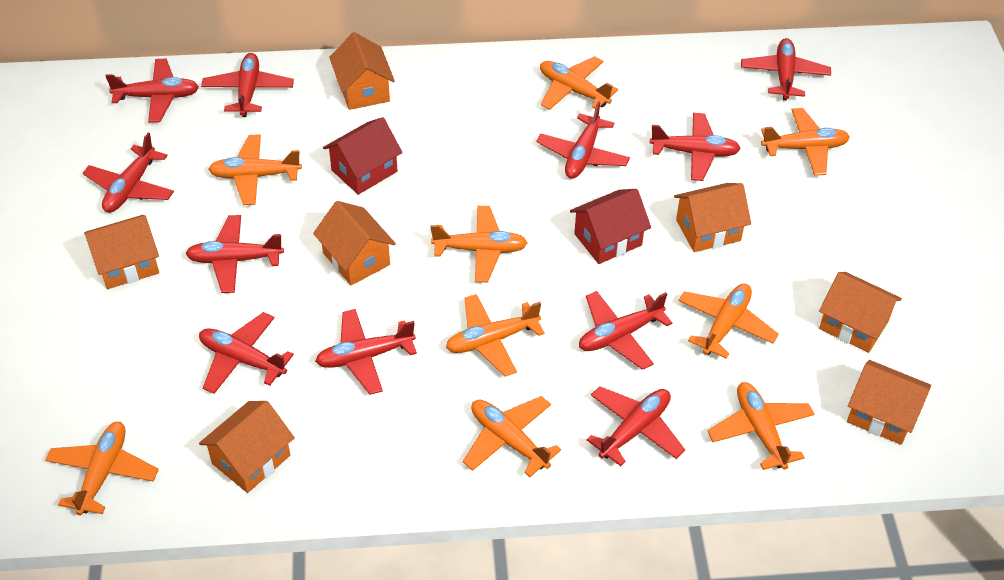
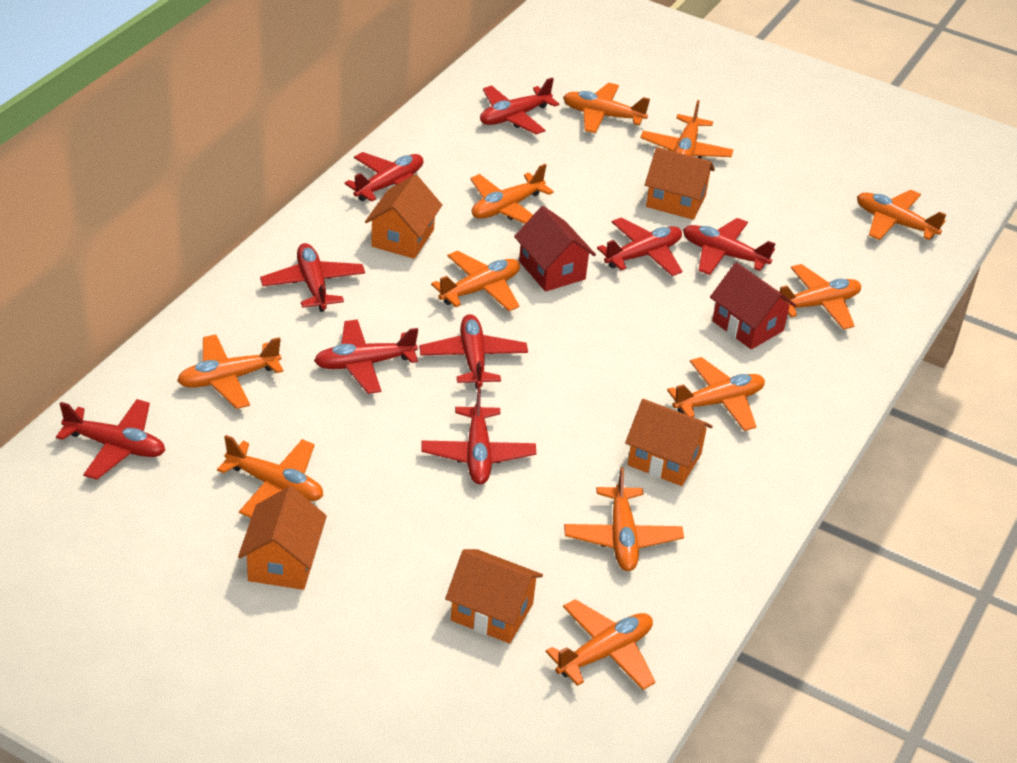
orange house: [84,215,159,289] [199,401,295,493] [313,201,396,285] [329,32,395,110] [674,183,751,252] [819,272,902,353] [847,360,931,445] = 7 -> [238,486,327,590] [365,174,442,259] [445,549,543,644] [625,399,713,486] [645,147,715,220] = 5
orange plane: [45,422,159,516] [208,135,302,205] [430,206,528,282] [446,294,545,377] [463,396,561,477] [540,56,618,110] [678,283,779,359] [707,382,814,470] [761,108,850,176] = 9 -> [177,334,283,409] [217,435,323,518] [431,251,520,311] [470,164,554,224] [546,599,655,690] [563,83,650,133] [564,467,684,571] [641,100,733,159] [667,357,765,431] [777,264,861,330] [857,190,947,240] = 11
red plane: [83,133,174,213] [106,59,199,123] [185,215,284,293] [199,312,294,394] [201,53,294,117] [315,309,417,395] [536,101,630,179] [579,291,672,370] [586,386,685,466] [650,113,741,181] [741,38,831,100] = 11 -> [56,399,165,480] [260,243,365,312] [314,320,418,394] [345,152,423,202] [419,314,528,389] [421,387,536,484] [480,77,559,134] [597,217,682,276] [683,218,776,275] = 9

